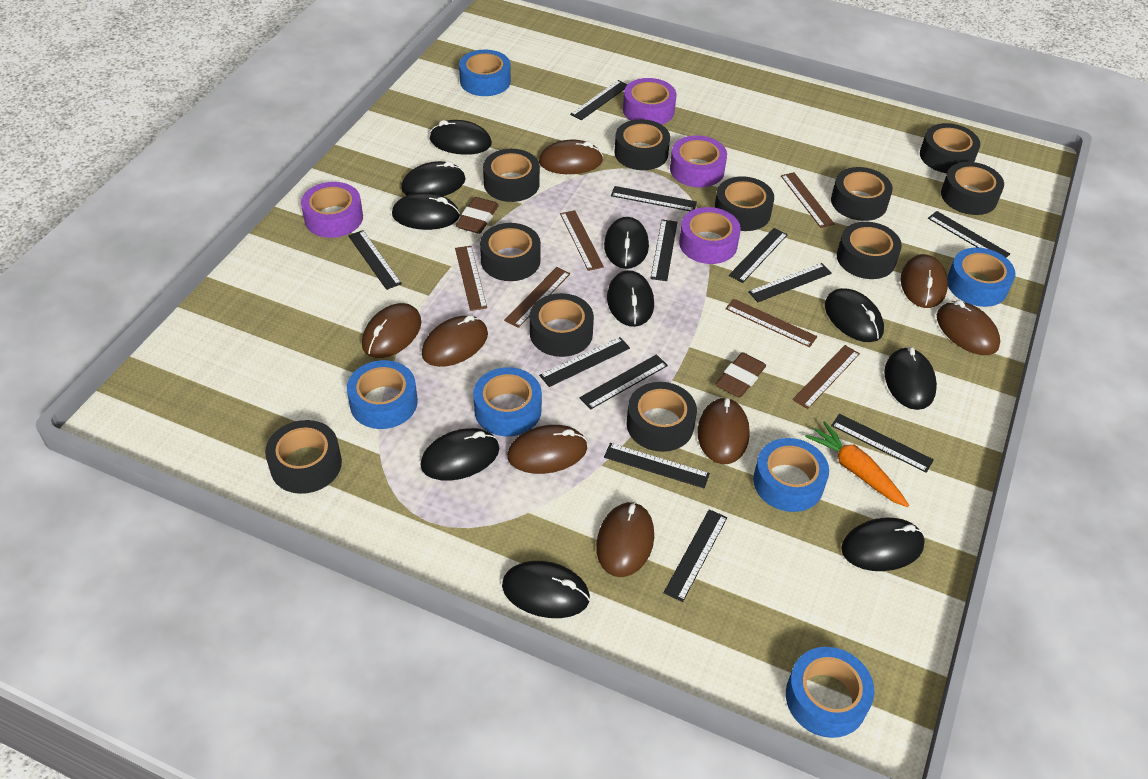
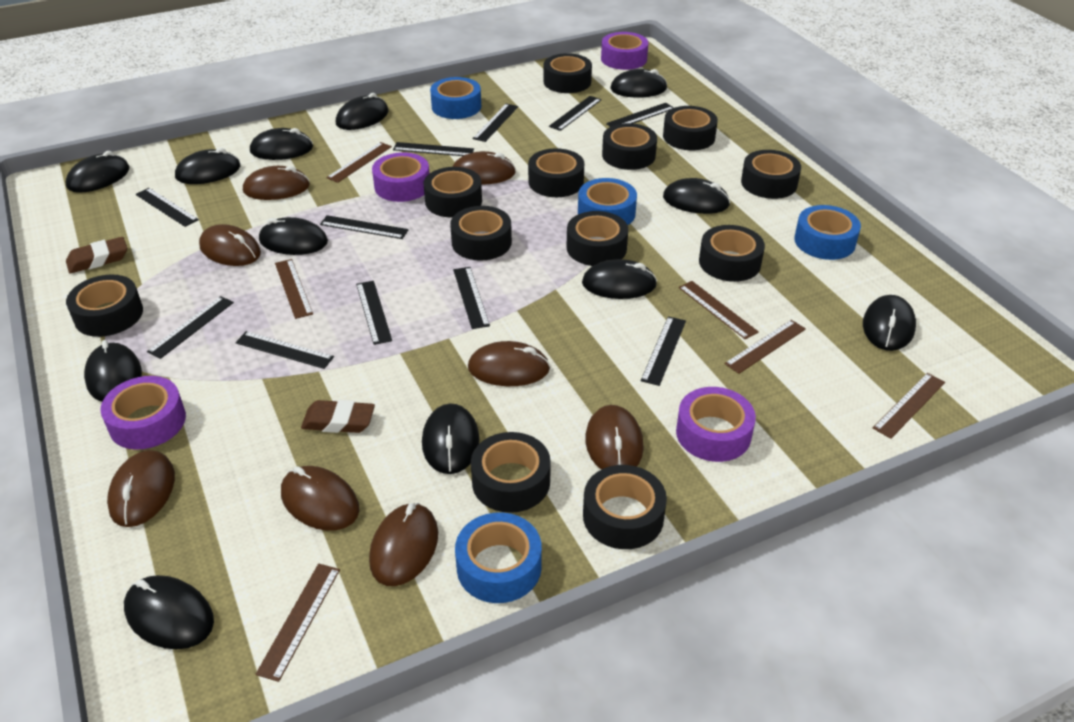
black mouse: [392,192,460,230] [401,161,465,196] [420,428,499,481] [430,120,492,155] [502,561,590,618] [604,217,649,269] [607,270,654,327] [825,288,884,342] [841,518,925,571] [884,347,937,410] = 10 -> [66,151,129,193] [84,340,142,402] [124,575,214,649] [175,148,240,184] [250,128,313,160] [259,217,328,255] [336,93,389,130] [422,403,480,474] [582,259,657,299] [610,69,667,98] [663,178,730,214] [863,295,916,351] = 12
black ruler: [348,230,402,290] [539,337,630,387] [570,80,628,120] [579,354,668,410] [604,443,710,488] [611,186,697,211] [650,220,677,281] [664,509,727,602] [729,228,788,283] [748,263,832,302] [831,414,934,473] [928,211,1010,258] = 12 -> [135,188,199,227] [147,296,234,359] [235,331,334,369] [320,215,409,239] [356,281,392,345] [393,142,474,156] [453,267,490,329] [473,104,518,142] [549,96,601,131] [606,103,674,127] [641,316,686,386] = 11
black tape: [265,420,342,494] [480,223,541,281] [483,149,540,202] [530,293,594,357] [614,119,670,170] [626,382,697,452] [714,176,774,231] [831,167,893,221] [837,222,902,279] [920,123,980,173] [941,162,1004,215] = 11 -> [66,275,143,337] [424,167,482,218] [450,206,512,261] [471,432,551,513] [528,148,584,197] [544,53,592,93] [566,211,628,266] [583,465,667,549] [602,123,657,170] [663,106,718,150] [699,225,765,282] [741,150,801,199] = 12
blue tape: [347,360,418,429] [459,50,511,96] [473,367,542,436] [753,438,829,512] [786,647,874,738] [947,247,1016,307] = 6 -> [430,77,481,119] [455,512,542,603] [578,178,637,225] [794,205,861,260] = 4
orange carrot: [805,421,909,507] = 1 -> none = 0

